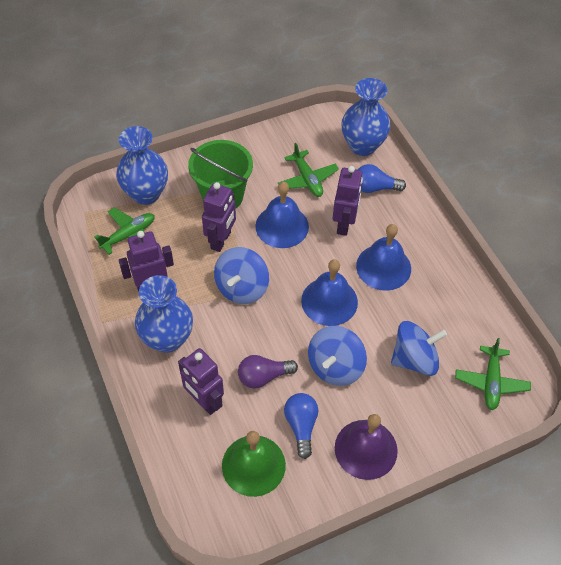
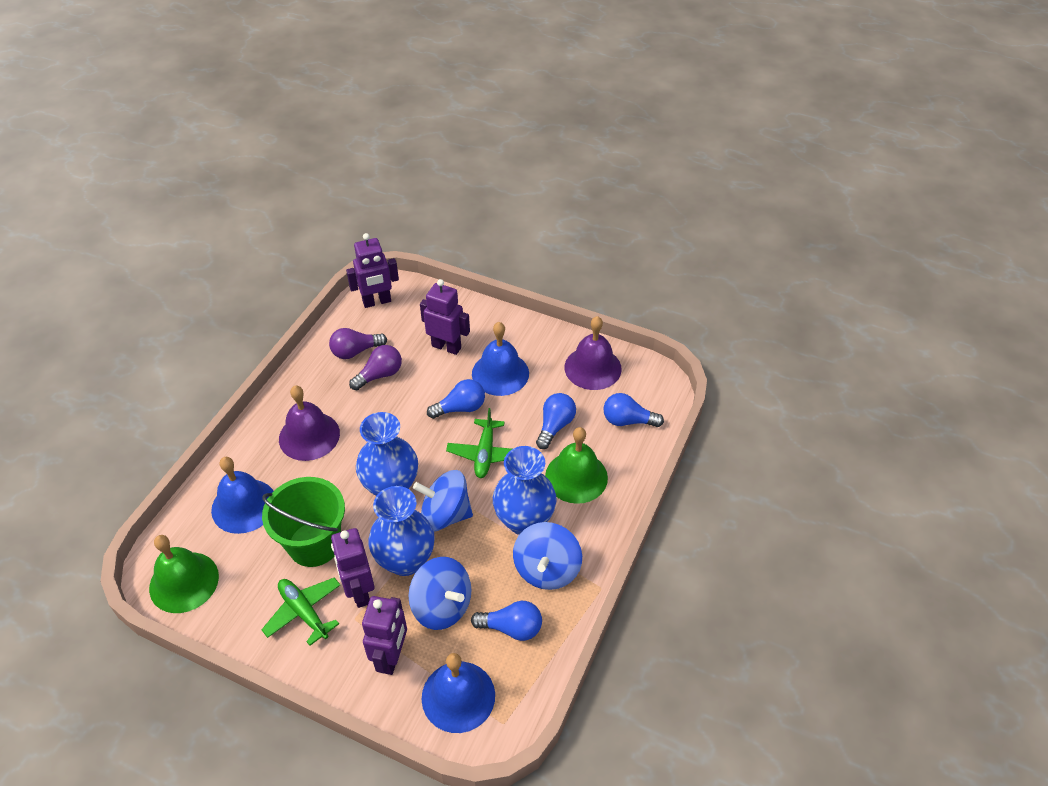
blue light bulb: [284,393,318,459] [358,164,406,193] = 2 -> [427,379,485,419] [471,601,542,641] [536,393,576,449] [603,393,664,427] = 4
green bell: [222,431,286,497] = 1 -> [149,535,219,613] [545,427,608,504] = 2
green plane: [94,207,154,255] [278,143,339,197] [455,338,531,410] = 3 -> [261,577,340,646] [446,408,512,478] = 2
purple bell: [335,414,398,480] = 1 -> [279,385,340,461] [564,316,622,390] = 2
purple light bulb: [238,355,298,389] = 1 -> [329,328,387,359] [349,345,402,390] = 2

